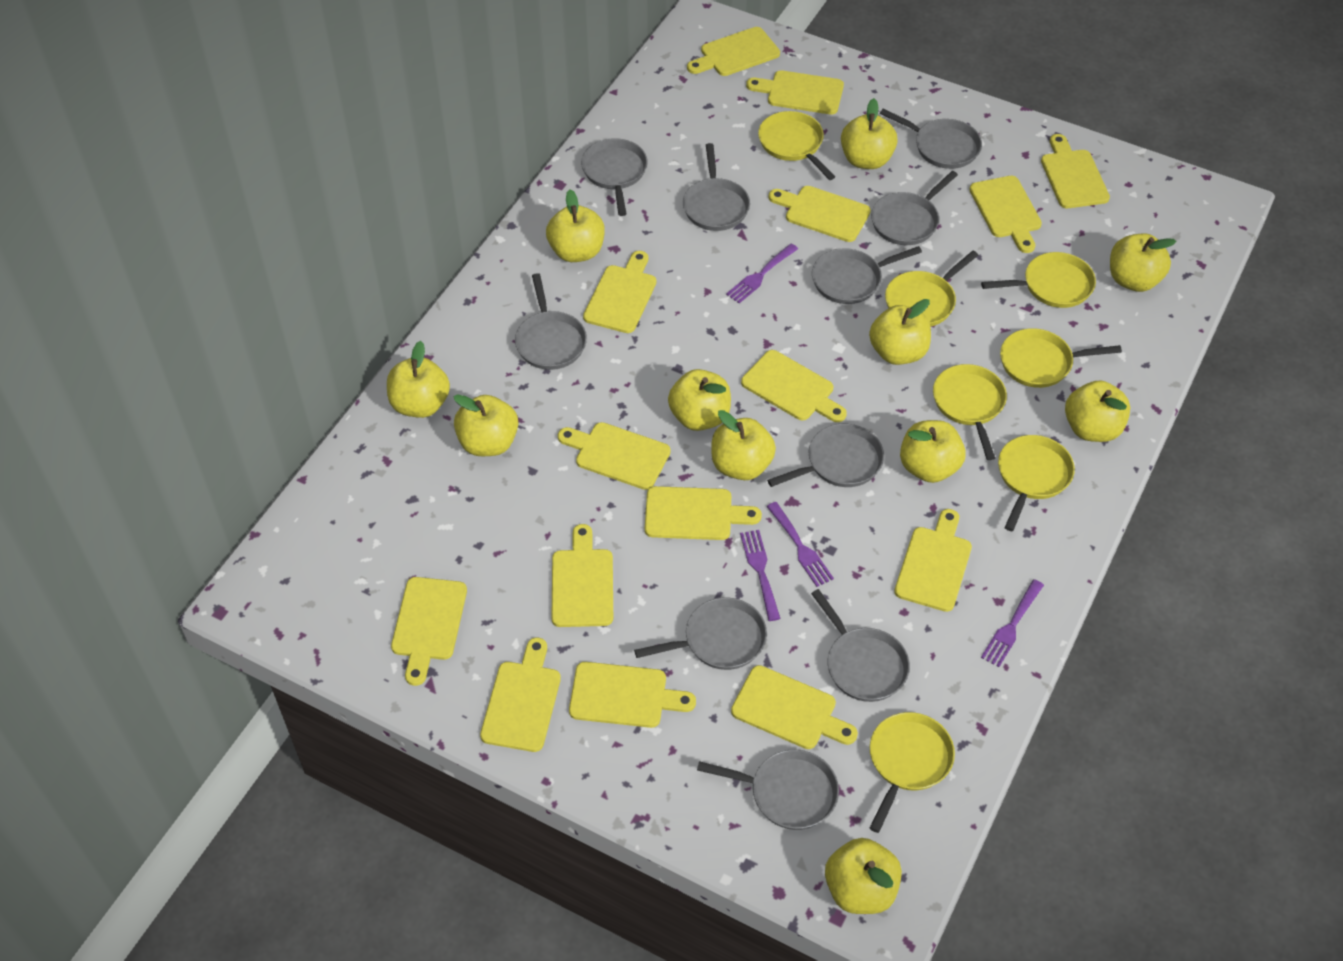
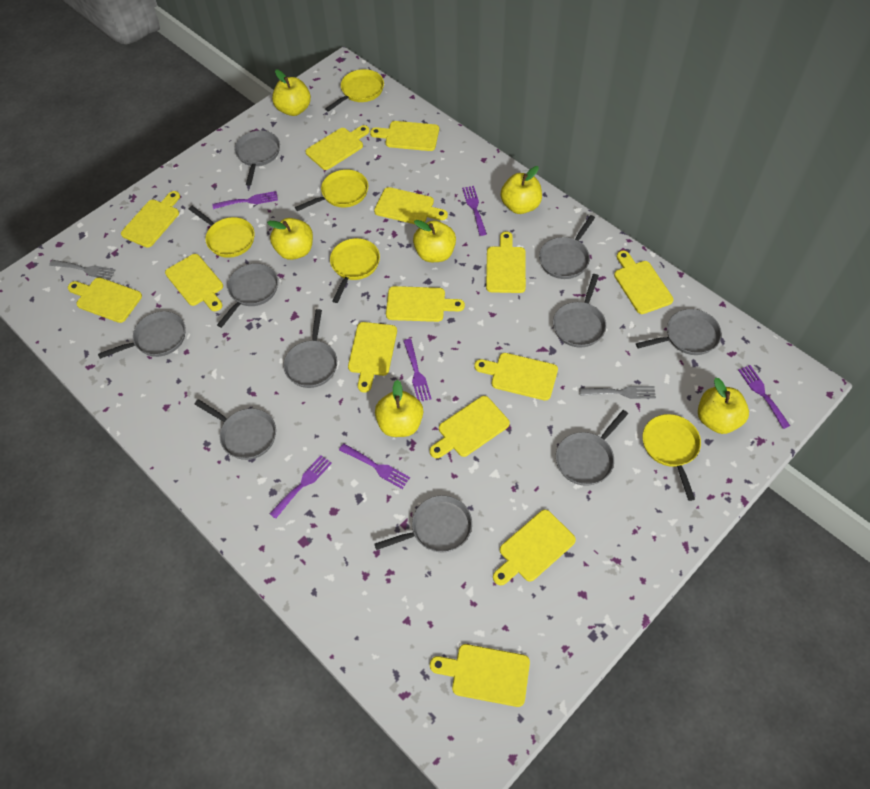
grey fork: none = 0 -> [49,260,115,280] [579,386,656,399] = 2
purple fork: [726,244,798,303] [740,530,781,621] [766,502,834,587] [981,579,1044,667] = 4 -> [212,191,278,209] [269,455,332,519] [339,443,410,489] [403,339,432,401] [462,186,487,236] [738,365,790,429] = 6
yellow apple: [387,341,450,418] [453,394,518,456] [546,189,605,262] [668,369,731,431] [711,410,776,480] [825,838,902,914] [841,98,898,169] [869,299,931,365] [900,420,966,483] [1065,380,1130,442] [1110,234,1177,292] = 11 -> [267,218,313,260] [272,70,311,116] [375,380,423,437] [413,220,456,262] [501,166,542,214] [698,378,749,434] = 6
yellow cutting board: [391,577,467,686] [480,638,561,752] [551,524,613,627] [558,422,671,490] [569,662,696,728] [583,251,656,333] [645,486,762,540] [687,27,780,76] [731,665,858,749] [741,350,847,422] [746,70,844,115] [769,186,871,242] [894,509,972,612] [969,176,1042,253] [1041,134,1110,208] = 15 -> [68,277,142,323] [121,191,180,248] [165,254,223,311] [306,125,370,170] [348,322,397,392] [370,121,439,151] [374,187,448,224] [386,286,465,322] [430,396,510,458] [430,644,530,707] [474,353,558,401] [486,231,526,293] [493,509,576,585] [614,251,673,314] = 14
yellow pan: [758,111,835,180] [870,712,955,833] [885,251,978,327] [933,364,1007,460] [981,252,1096,308] [998,435,1075,531] [1000,328,1122,388] = 7 -> [189,206,255,258] [295,170,368,211] [325,69,384,112] [330,238,380,303] [642,414,701,501] = 5

